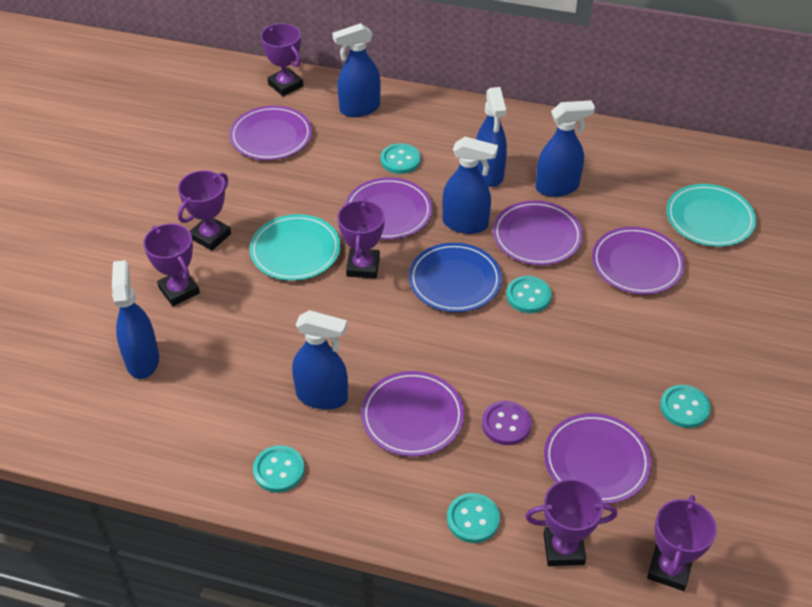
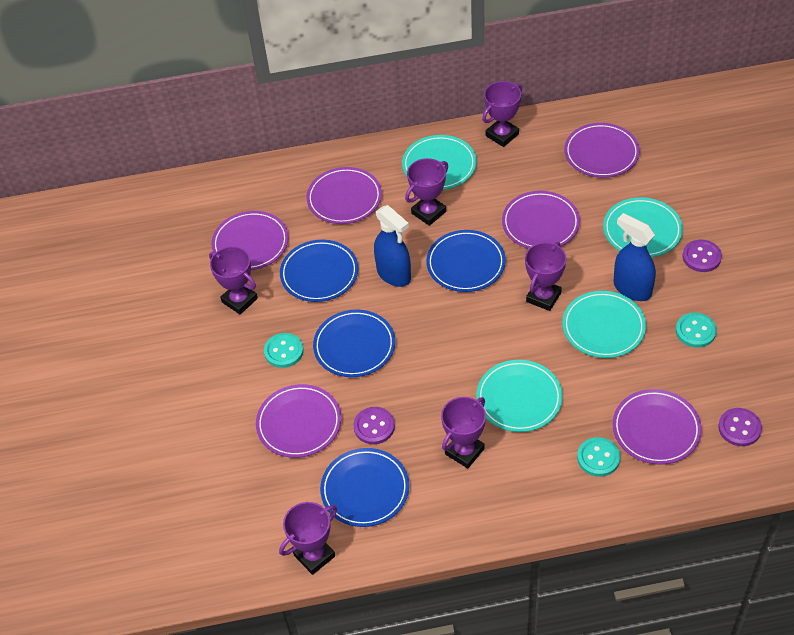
blue plate: [409,243,502,312] = 1 -> [280,240,358,302] [313,309,395,377] [320,448,409,527] [426,230,506,292] = 4
blue spray bottle: [112,260,159,379] [292,310,348,410] [332,23,381,117] [442,137,498,234] [476,87,507,187] [536,100,595,197] = 6 -> [374,205,411,287] [613,213,656,301] = 2
purple button: [482,401,532,445] = 1 -> [353,407,395,444] [683,240,722,272] [718,408,762,446] = 3
turquoise button: [253,445,305,493] [381,143,421,174] [447,493,500,543] [506,276,552,313] [660,385,711,428] = 5 -> [264,333,304,368] [577,437,620,477] [676,312,717,348] = 3
turquoise plate: [250,214,341,281] [666,184,756,247] = 2 -> [402,135,477,190] [476,360,563,432] [562,291,646,358] [603,197,683,257] = 4

